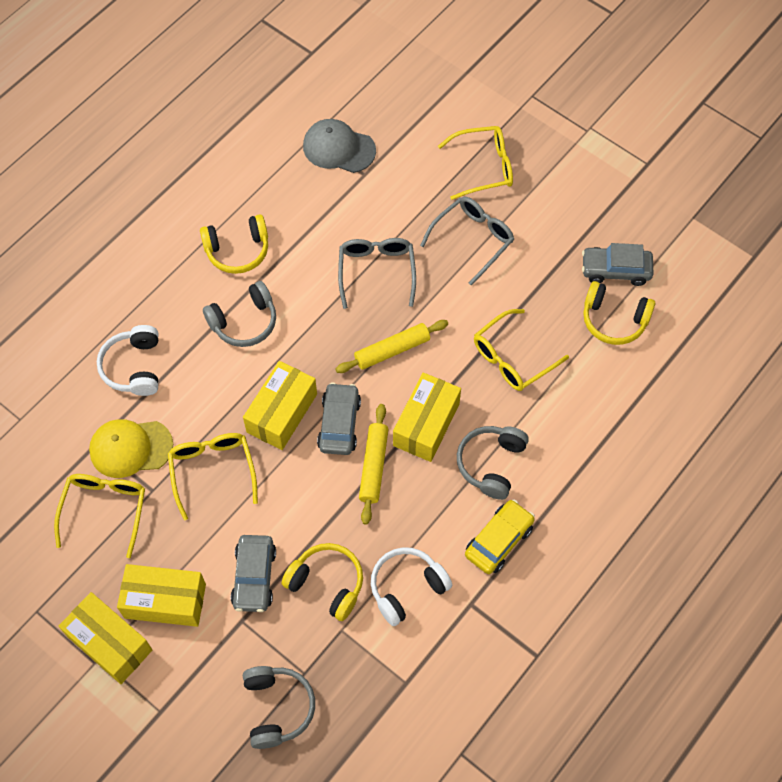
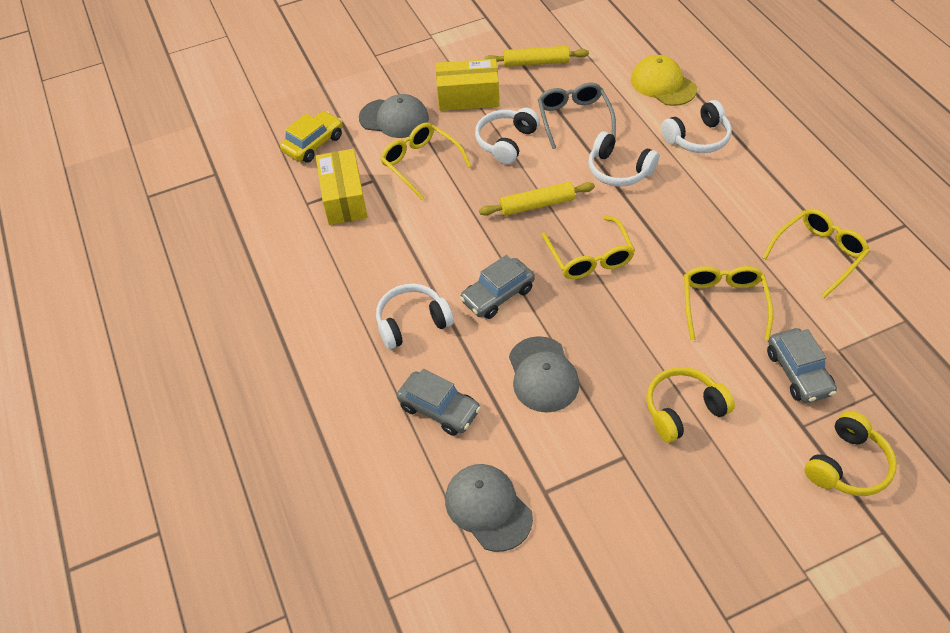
grey cap: [303,119,376,173] = 1 -> [359,94,429,138] [445,464,533,552] [509,336,579,413] = 3
grey glasses: [338,238,416,309] [420,197,514,285] = 2 -> [538,83,616,149] = 1
grey headphones: [203,281,276,347] [243,666,315,749] [457,426,529,500] = 3 -> none = 0
white headphones: [97,325,159,396] [371,547,452,626] = 2 -> [376,284,454,349] [475,108,540,165] [588,131,659,187] [661,100,732,153] = 4
yellow box: [59,592,152,684] [117,564,206,627] [243,361,317,450] [393,372,461,462] = 4 -> [316,149,368,225] [436,59,499,111] = 2
yellow headphones: [200,214,268,274] [282,543,363,621] [583,281,655,345] = 3 -> [646,367,735,443] [805,411,897,496] = 2

